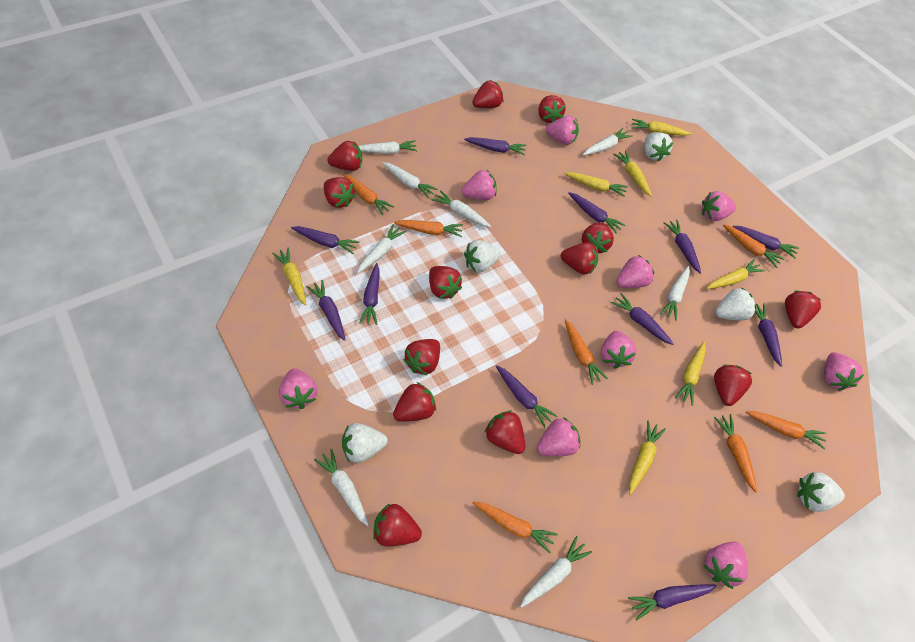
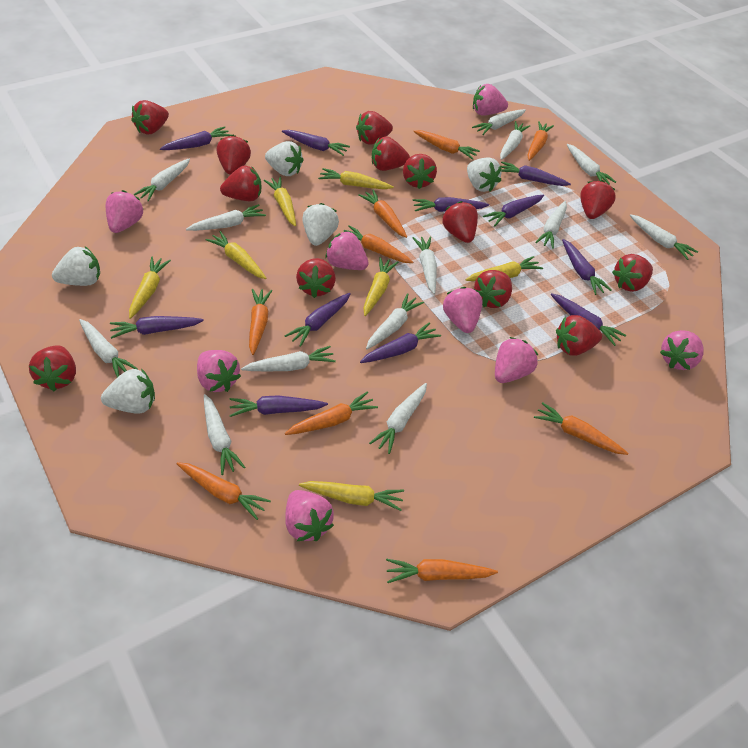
orange carrot: [343,174,394,215] [394,220,463,237] [473,501,558,553] [565,319,608,385] [714,414,757,492] [723,224,785,268] [746,411,827,449] = 7 -> [177,462,271,520] [249,289,272,355] [285,392,378,435] [344,225,413,263] [358,189,407,238] [386,559,498,583] [413,130,480,160] [528,122,554,161] [534,402,628,455] = 9
pink strawberry: [279,368,317,409] [462,170,497,200] [537,417,580,456] [546,116,579,145] [601,331,637,369] [617,255,654,288] [702,191,736,221] [704,541,748,589] [824,352,864,391] = 9 -> [106,190,144,233] [197,350,241,392] [285,490,334,541] [325,231,369,270] [443,287,482,333] [473,84,508,116] [495,337,538,383] [660,330,704,370] = 8
white carrot: [314,449,369,526] [357,224,406,274] [359,140,417,154] [382,162,438,199] [431,190,492,227] [520,536,592,608] [583,128,632,155] [660,266,690,320] = 8 -> [79,319,138,377] [134,158,190,202] [186,204,266,231] [204,394,245,475] [241,346,336,371] [366,293,424,349] [369,383,427,454] [413,237,437,294] [472,109,526,135] [500,121,530,160] [535,201,567,249] [567,144,616,185] [630,214,698,260] = 13

